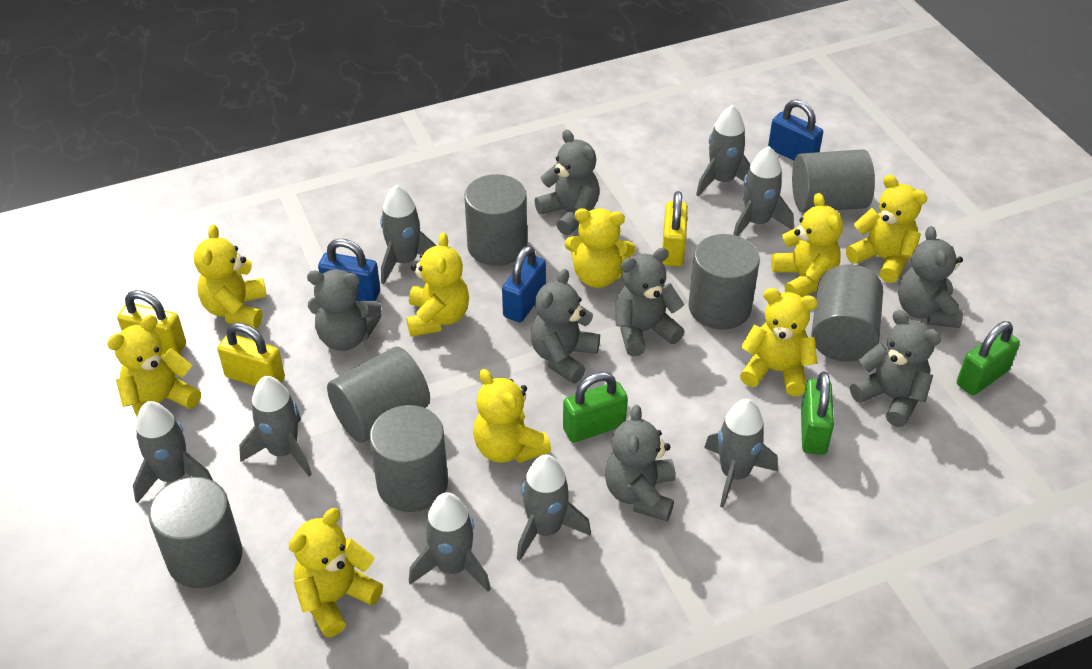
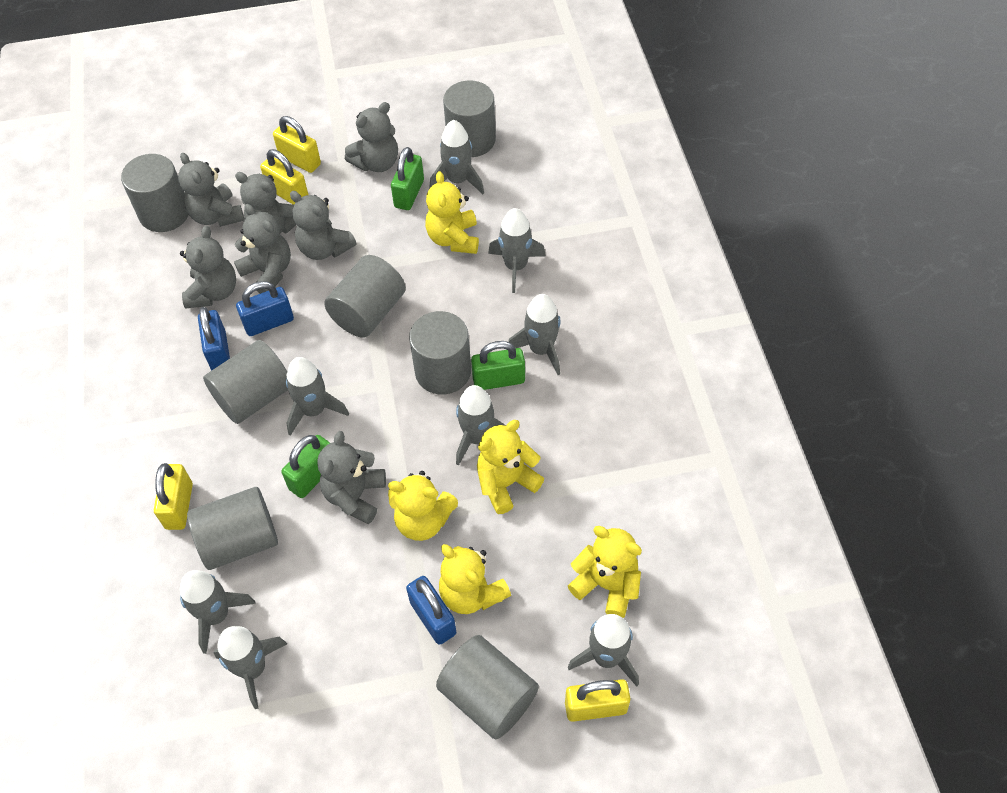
yellow padlock: [117,290,186,354] [217,322,285,386] [662,191,688,266] = 3 -> [154,463,193,530] [260,149,308,205] [273,116,321,173] [565,679,630,722] = 4
yellow teddy bear: [107,315,201,417] [194,224,267,329] [288,508,383,637] [407,232,469,337] [473,369,551,463] [565,208,636,288] [740,288,818,396] [771,193,843,297] [846,175,927,283] = 9 -> [388,471,458,541] [425,171,479,254] [439,544,511,614] [477,420,544,514] [568,526,642,618] = 5

